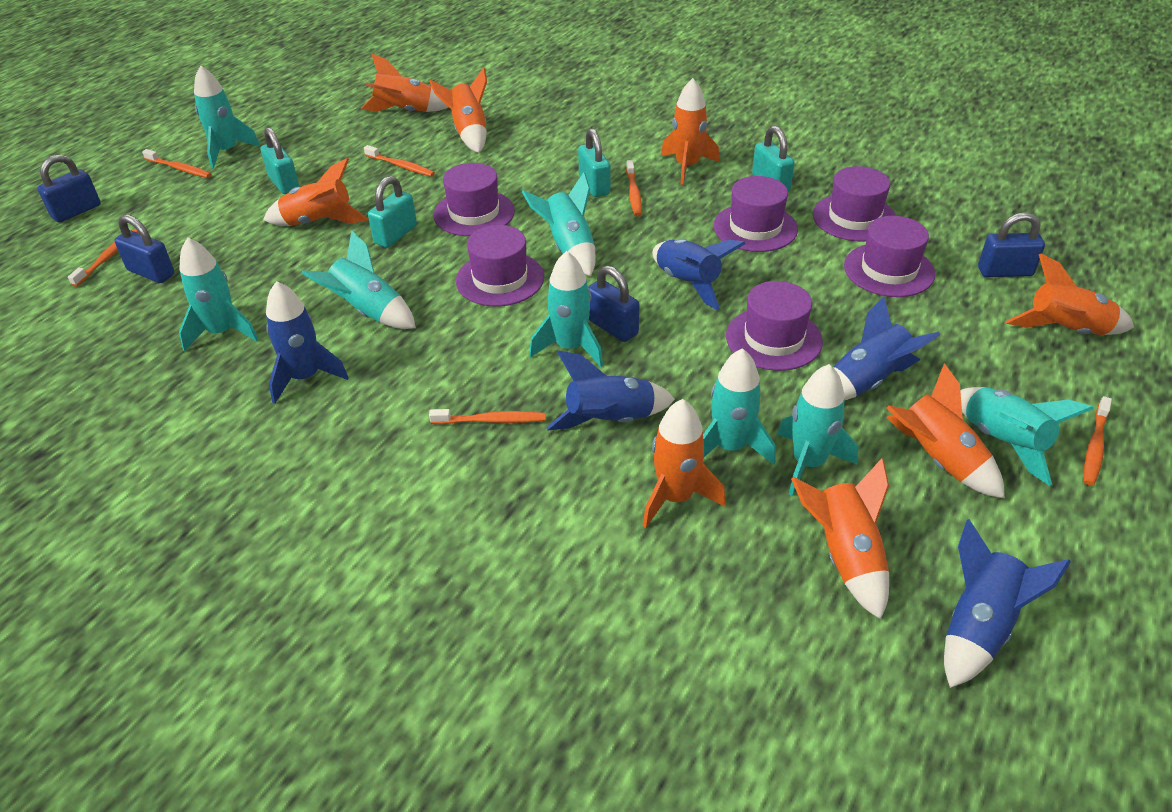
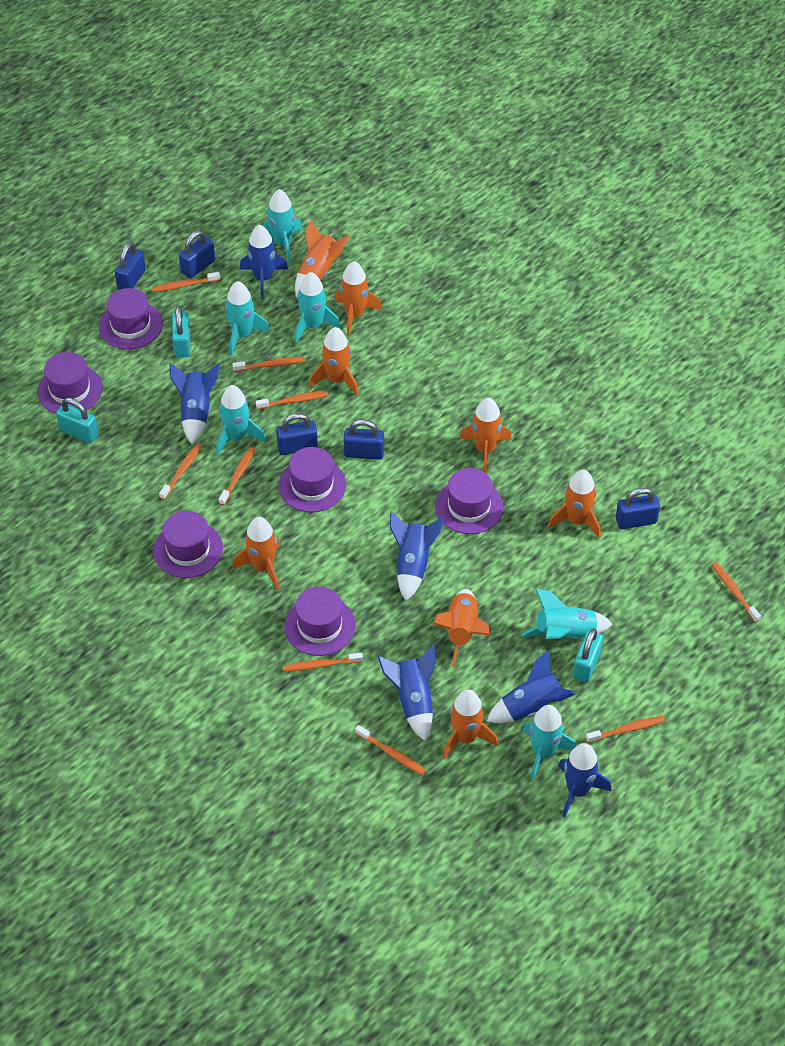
blue padlock: [37,154,101,222] [114,214,175,283] [588,266,639,342] [978,212,1045,277] = 4 -> [115,242,146,290] [179,230,215,278] [276,413,318,455] [344,419,384,460] [616,488,660,529] = 5
blue rocket: [266,281,349,404] [546,350,675,431] [652,239,746,311] [833,296,940,401] [944,519,1071,688] = 5 -> [170,363,220,445] [240,224,288,299] [378,645,436,741] [390,511,444,601] [486,650,575,723] [558,743,611,817] = 6
orange toothbrush: [68,229,139,287] [142,149,211,178] [364,145,435,177] [429,409,546,424] [626,160,642,216] [1084,396,1112,486] = 6 -> [151,272,220,292] [159,444,202,500] [219,447,255,505] [233,357,305,372] [256,391,328,409] [283,653,363,672] [355,725,426,775] [586,716,665,743] [712,562,761,623] = 9
turquoise padlock: [261,127,299,194] [368,176,417,248] [578,128,610,197] [752,126,795,191] = 4 -> [56,398,99,443] [172,306,191,358] [573,628,603,683] = 3
turquoise rocket: [179,237,259,351] [194,65,260,169] [302,231,416,329] [522,172,596,276] [529,251,603,367] [703,348,776,465] [778,364,858,496] [960,387,1093,486] = 8 -> [216,385,266,455] [225,281,271,355] [262,189,303,263] [294,272,341,343] [521,588,612,639] [522,705,576,780] = 6

